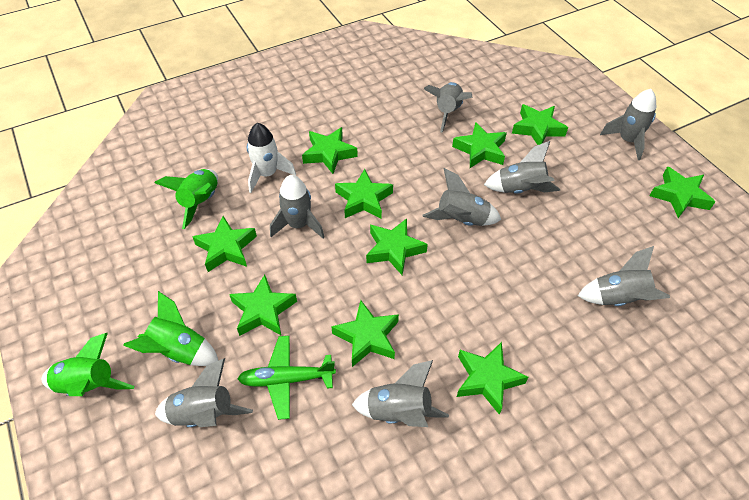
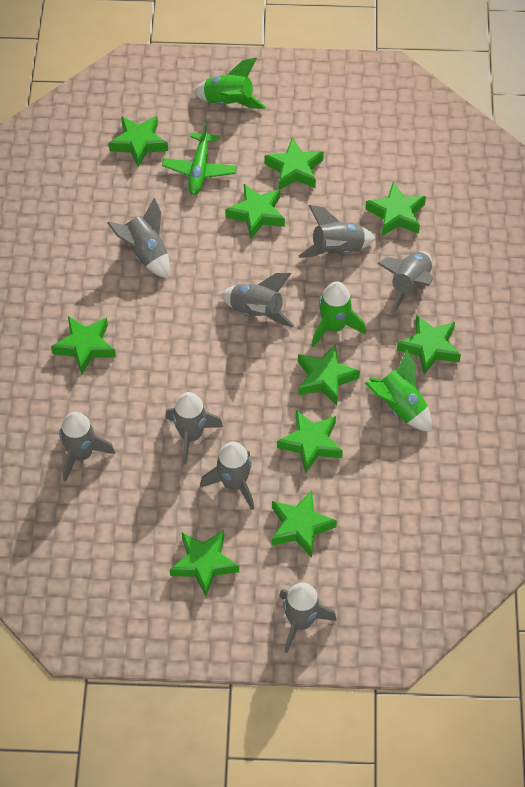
white rocket: [247,123,296,193] = 1 -> none = 0

